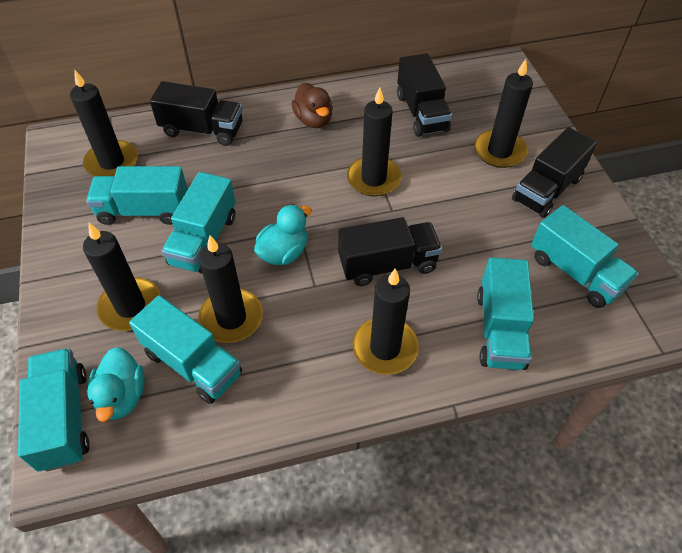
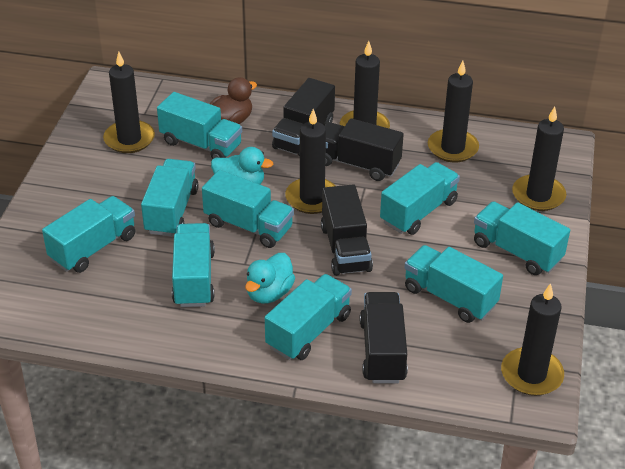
turquoise truck: [18,348,90,472] [86,166,188,225] [129,295,242,404] [161,172,236,274] [477,257,534,370] [531,205,639,308] = 6 -> [42,196,135,273] [141,159,199,237] [157,92,242,159] [172,223,215,307] [202,170,294,248] [265,274,352,360] [380,162,460,235] [404,245,503,323] [474,201,570,275] = 9

